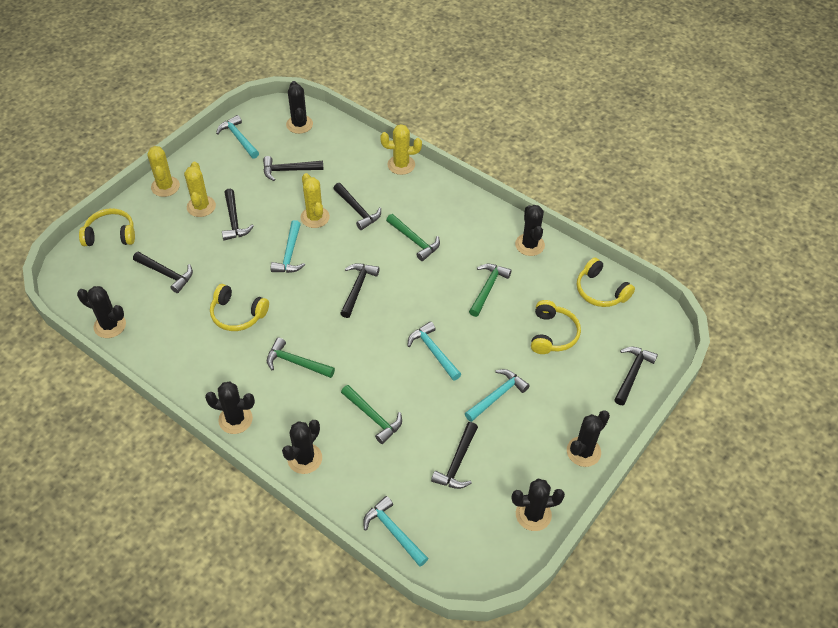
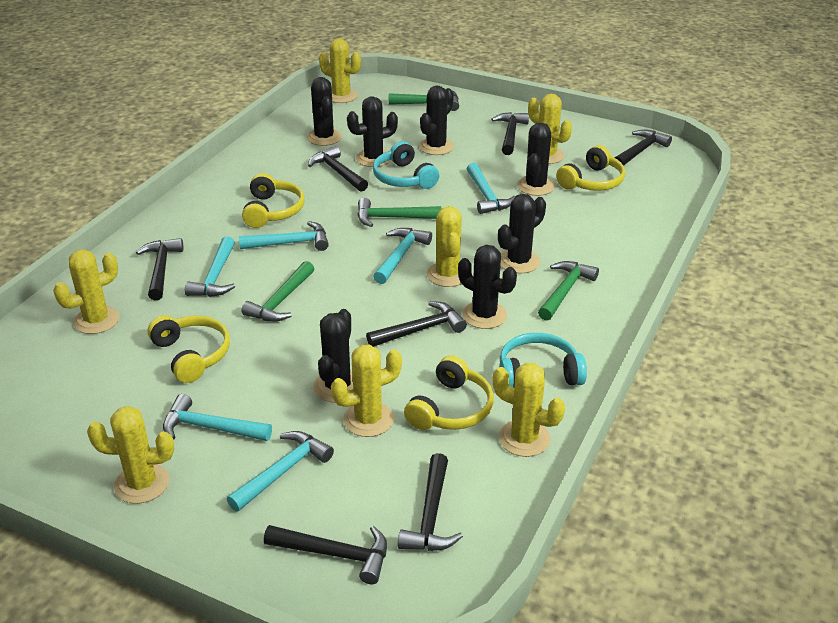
turquoise hammer: [216,115,259,159] [270,220,305,273] [363,496,428,567] [408,321,461,381] [465,369,530,422] = 5 -> [163,394,272,441] [185,236,235,297] [227,431,334,512] [239,221,329,251] [373,228,432,284] [467,163,516,214] = 6
turquoise headphones: none = 0 -> [373,141,439,189] [499,333,587,388] = 2
yellow cactus: [147,146,180,197] [184,162,216,217] [301,173,330,228] [380,124,422,175] = 4 -> [53,250,119,334] [87,406,174,504] [319,38,361,103] [331,345,402,437] [427,206,462,287] [493,363,565,457] [528,94,572,164] = 7

